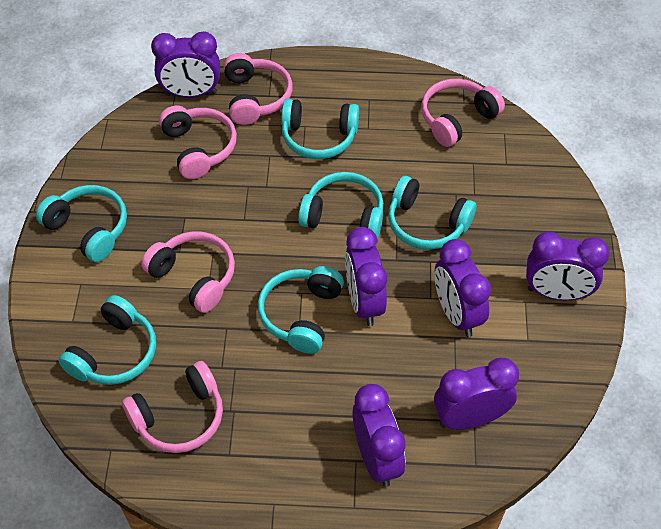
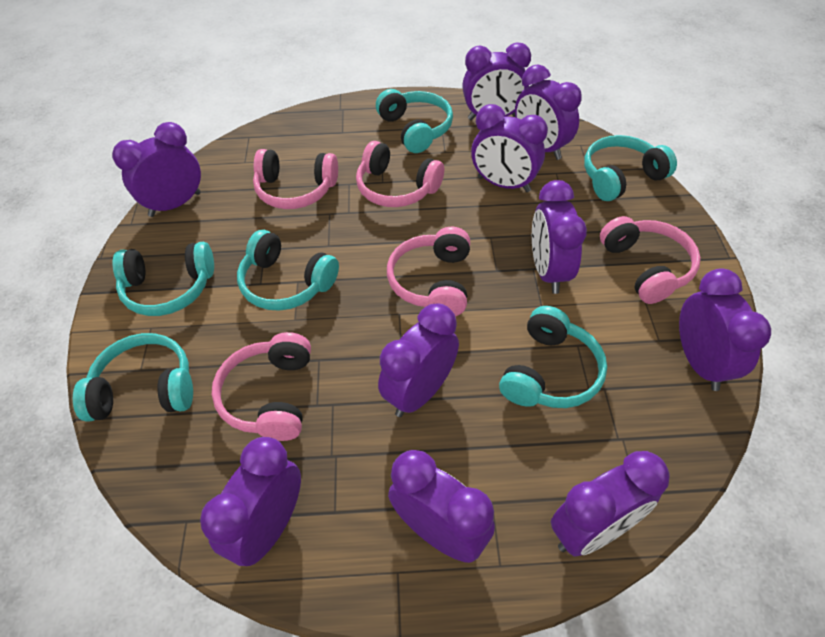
purple clock: [151,31,220,98] [345,227,387,326] [353,384,406,487] [434,358,519,430] [435,239,491,337] [526,232,610,300] = 6 -> [112,122,201,217] [200,437,301,566] [378,303,459,417] [388,450,495,563] [462,42,531,120] [471,104,548,192] [515,64,582,160] [532,180,587,294] [551,451,670,557] [679,269,771,391] = 10

